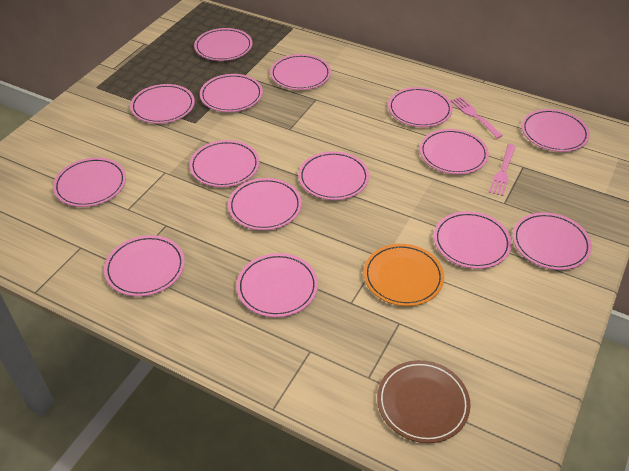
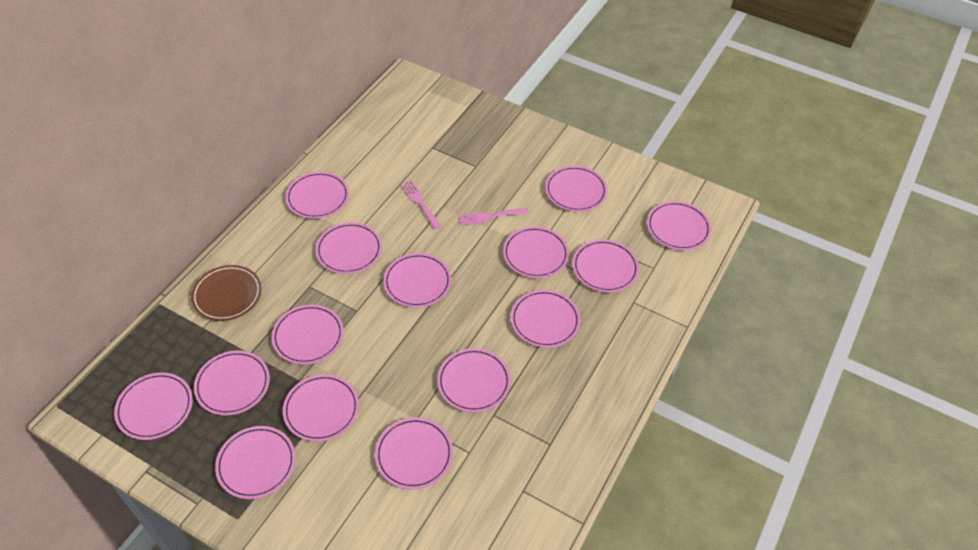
orange plate: [364,244,444,306] = 1 -> none = 0

